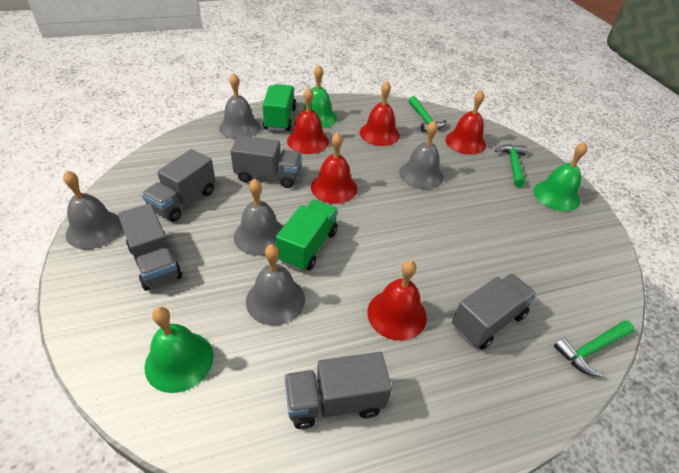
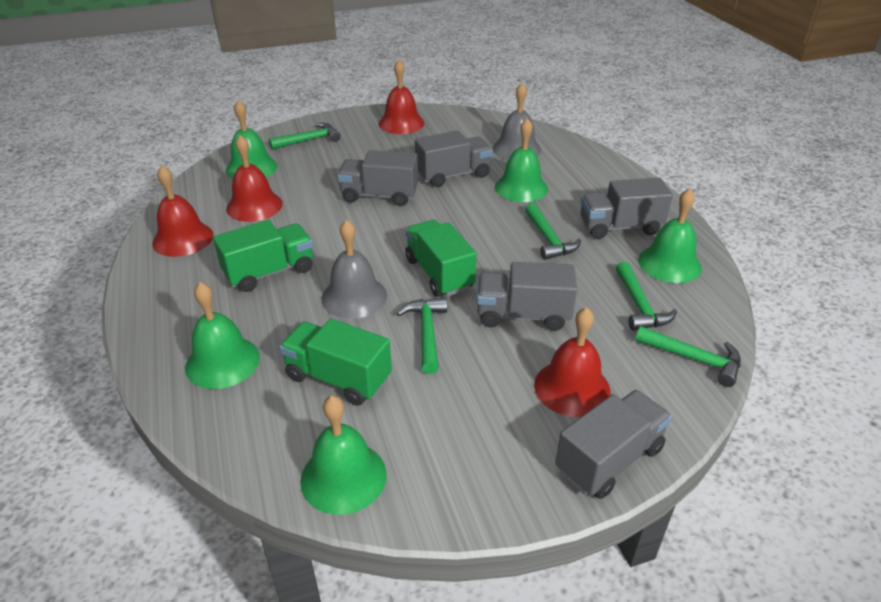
green bell: [144,307,214,393] [298,65,337,129] [534,142,587,211] = 3 -> [185,282,260,389] [226,100,278,179] [300,395,387,515] [495,118,548,202] [638,188,702,283] = 5
green hammer: [409,96,446,133] [495,144,527,187] [554,320,635,377] = 3 -> [269,123,341,150] [397,297,447,374] [525,203,581,260] [616,261,677,331] [635,326,741,387] = 5
green truck: [263,84,296,131] [276,200,338,271] = 2 -> [213,220,313,292] [279,319,392,406] [405,220,476,297] = 3
grey bell: [63,171,123,249] [219,73,261,139] [234,179,283,256] [246,244,305,326] [399,121,444,189] = 5 -> [321,219,387,319] [493,83,541,160] = 2
red bell: [287,87,329,154] [311,132,357,204] [360,81,400,146] [367,260,427,341] [445,90,486,155] = 5 -> [152,165,214,257] [226,135,283,222] [378,60,424,134] [534,307,611,417] = 4

